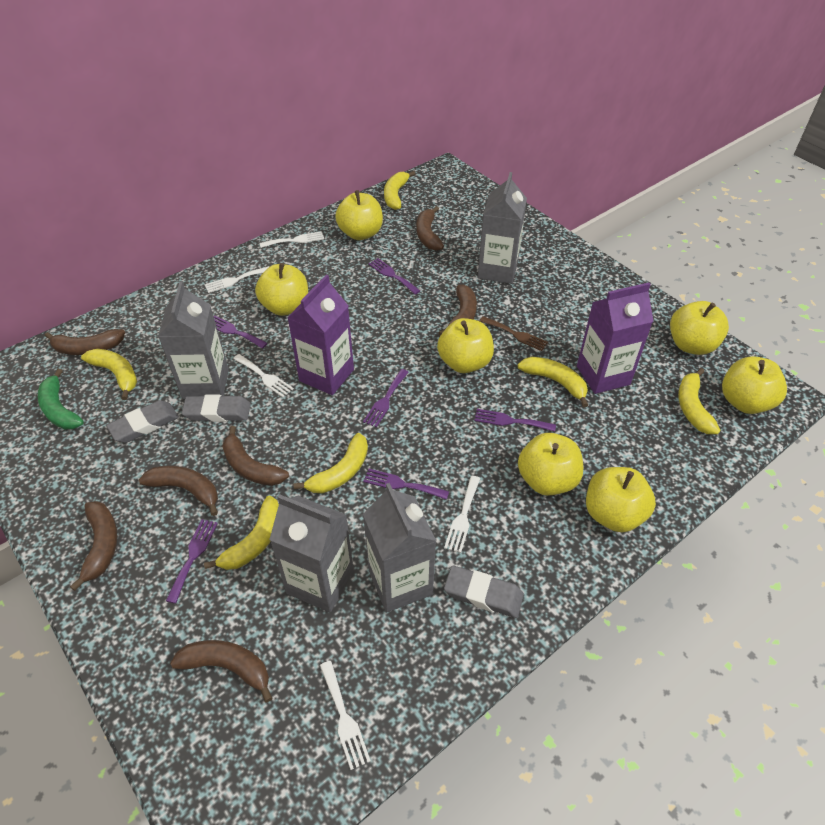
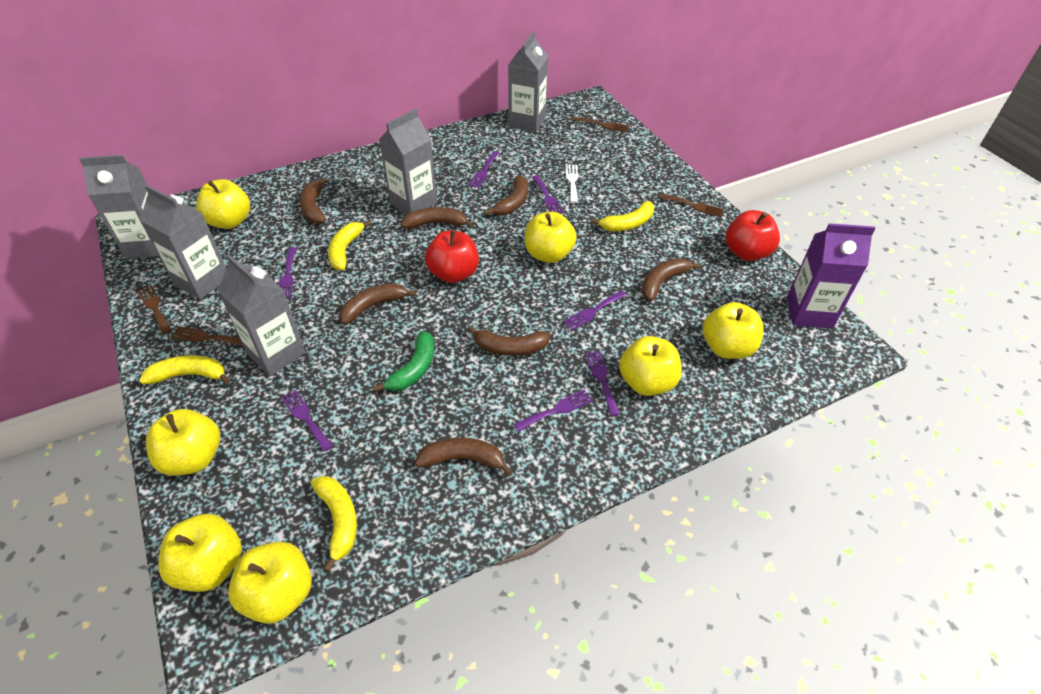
brown fork: [479,316,548,351] = 1 -> [137,285,171,334] [171,326,243,346] [572,117,629,132] [659,194,723,217] = 4
grey carton: [158,281,229,399] [269,494,354,613] [363,483,436,612] [478,172,527,284] = 4 -> [79,155,159,259] [140,185,226,299] [217,254,306,376] [379,109,437,214] [508,31,548,132] = 5
grey eraser: [106,400,179,443] [182,395,251,422] [444,566,524,618] = 3 -> none = 0
purple carton: [287,275,354,395] [577,283,653,394] = 2 -> [787,223,875,328] = 1
purple fork: [166,519,218,604] [214,315,267,349] [363,369,408,427] [363,469,449,500] [368,258,420,295] [474,409,556,432] = 6 -> [278,247,297,298] [280,390,333,452] [468,151,499,188] [514,390,593,432] [532,175,564,214] [563,290,627,331] [585,351,620,416] = 7
red apple: none = 0 -> [425,230,479,283] [726,210,780,261] = 2
white fork: [204,266,270,293] [233,354,294,397] [260,231,324,248] [320,661,371,770] [444,476,480,553] = 5 -> [565,165,578,203] = 1
yellow banana: [81,349,137,400] [204,496,279,570] [294,433,368,493] [384,171,415,210] [518,357,588,407] [678,368,720,434] = 6 -> [139,355,230,384] [311,476,357,572] [328,220,372,270] [591,201,654,231] = 4

